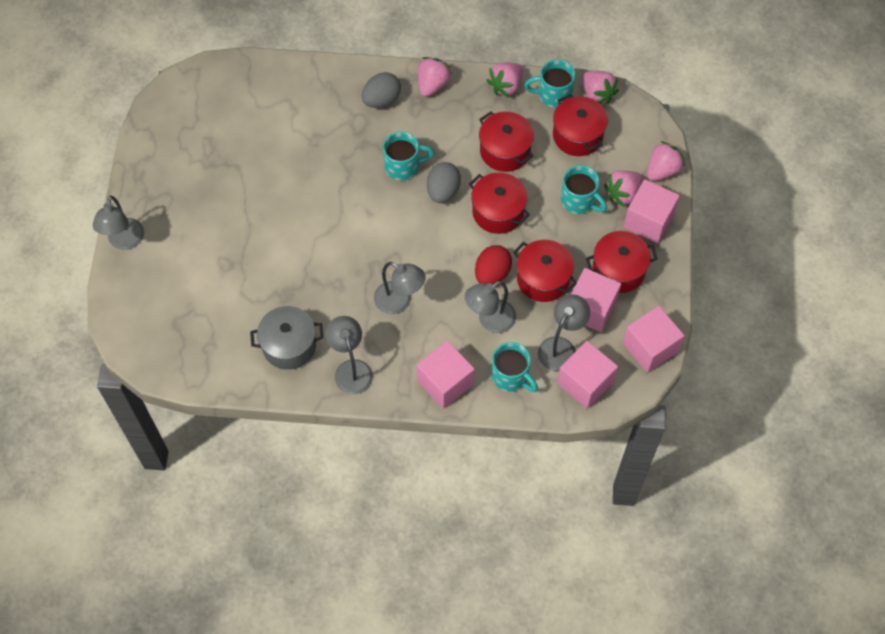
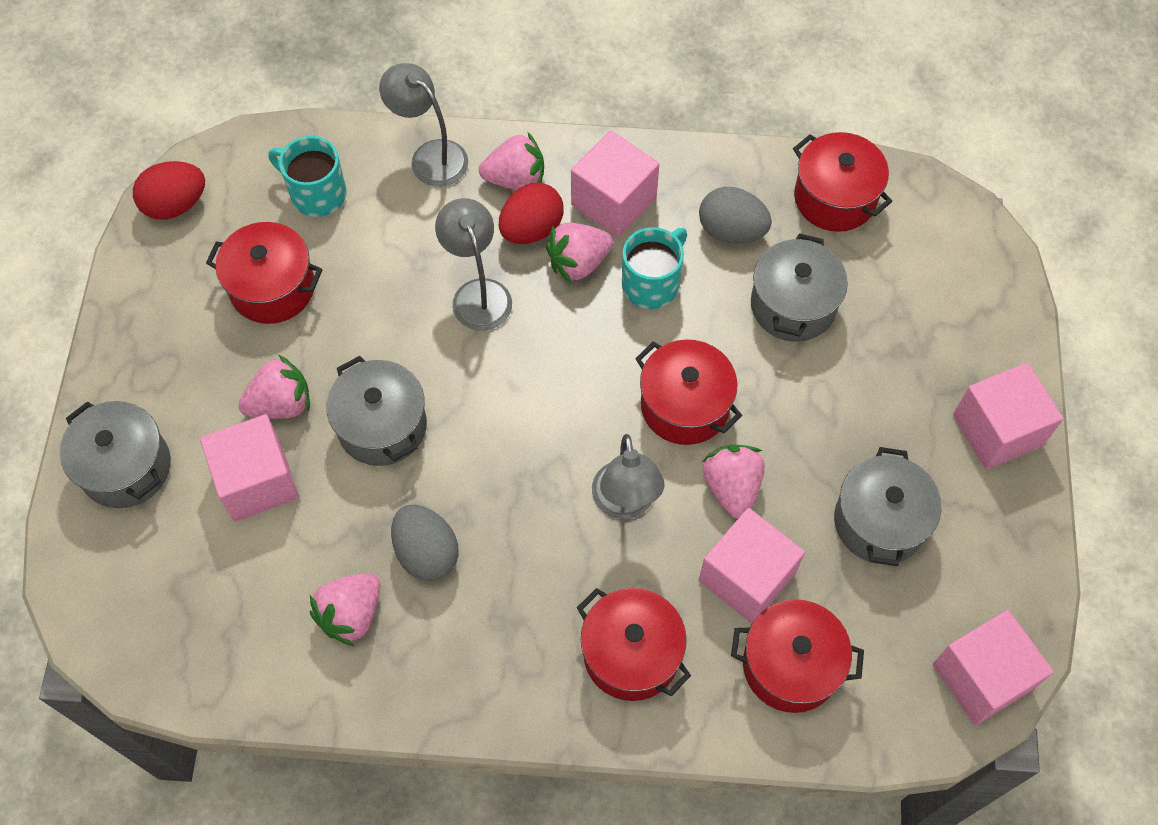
grey lamp: [93,195,144,250] [325,316,373,394] [374,262,425,314] [465,281,516,333] [538,294,590,371] = 5 -> [379,63,468,187] [435,198,512,331] [592,434,664,519] = 3
grey pot: [250,306,323,370] = 1 -> [60,401,171,508] [326,356,427,466] [751,233,848,342] [834,447,941,566] = 4
red egg: [475,245,512,284] = 1 -> [133,161,205,220] [499,183,564,244] = 2
turquoise mug: [383,132,434,180] [491,342,538,392] [524,59,576,108] [561,165,607,214] = 4 -> [268,136,346,217] [622,227,687,309] = 2

